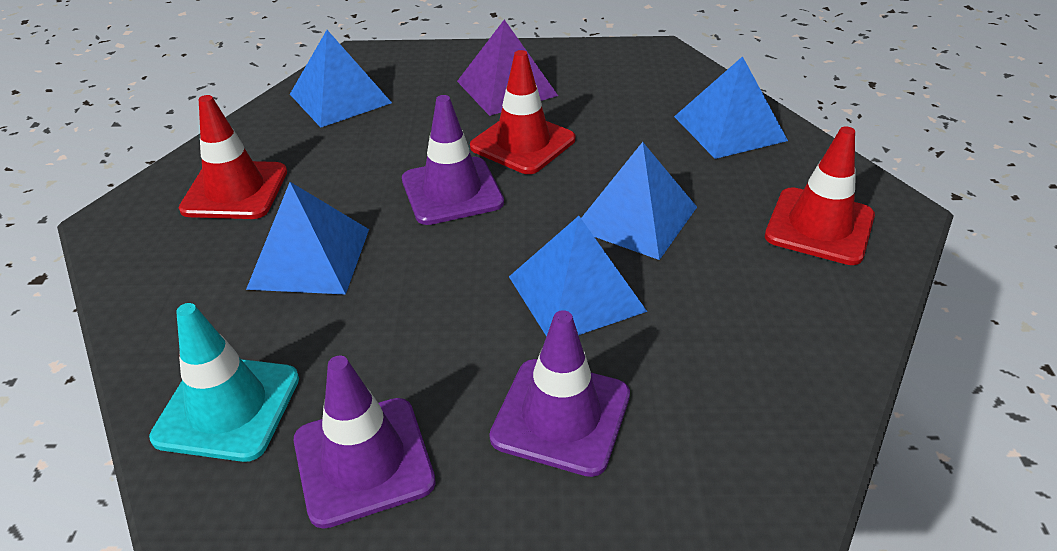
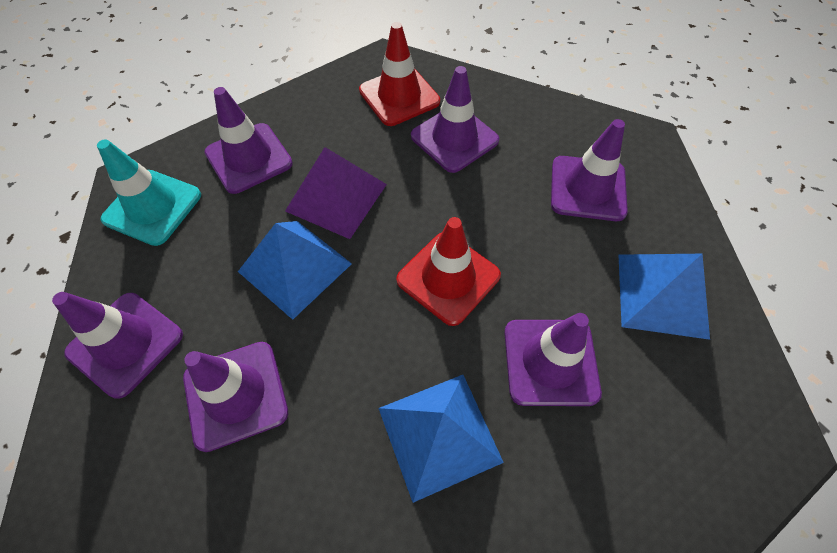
blue pyramid: [246,182,369,295] [290,30,392,128] [509,216,647,336] [581,142,697,260] [674,56,788,159] = 5 -> [238,221,352,320] [378,375,504,503] [619,254,710,340] = 3
purple traffic cone: [294,356,436,529] [402,95,504,225] [489,310,630,477] = 3 -> [52,292,183,399] [183,342,288,452] [204,87,293,194] [411,66,499,173] [504,313,602,406] [551,119,628,221] = 6
red traffic cone: [179,95,287,219] [470,50,575,174] [765,126,875,265] = 3 -> [359,22,440,126] [396,217,501,326] = 2

